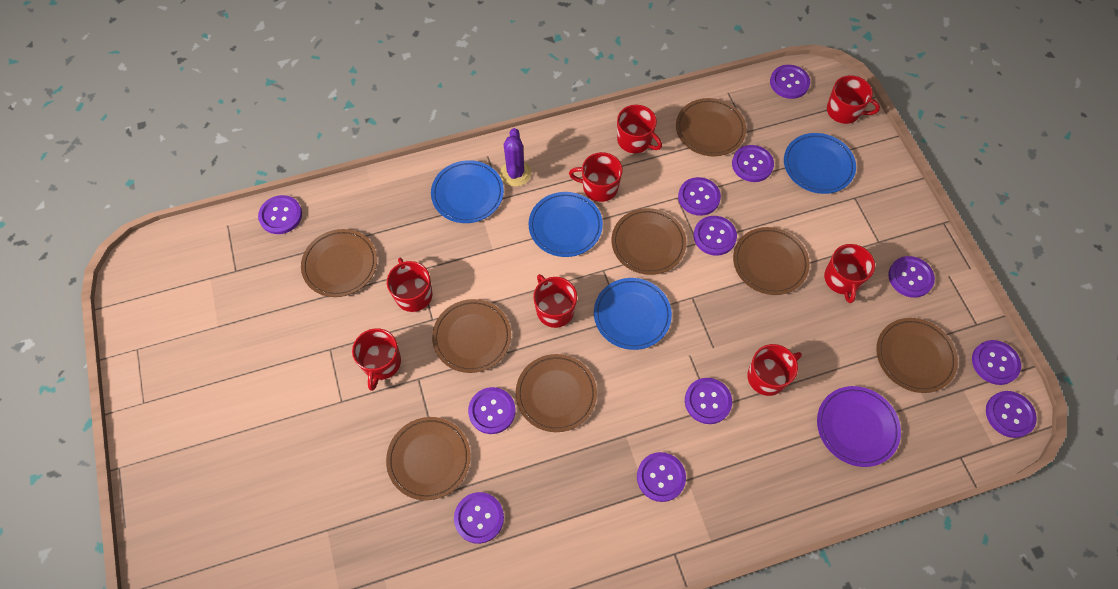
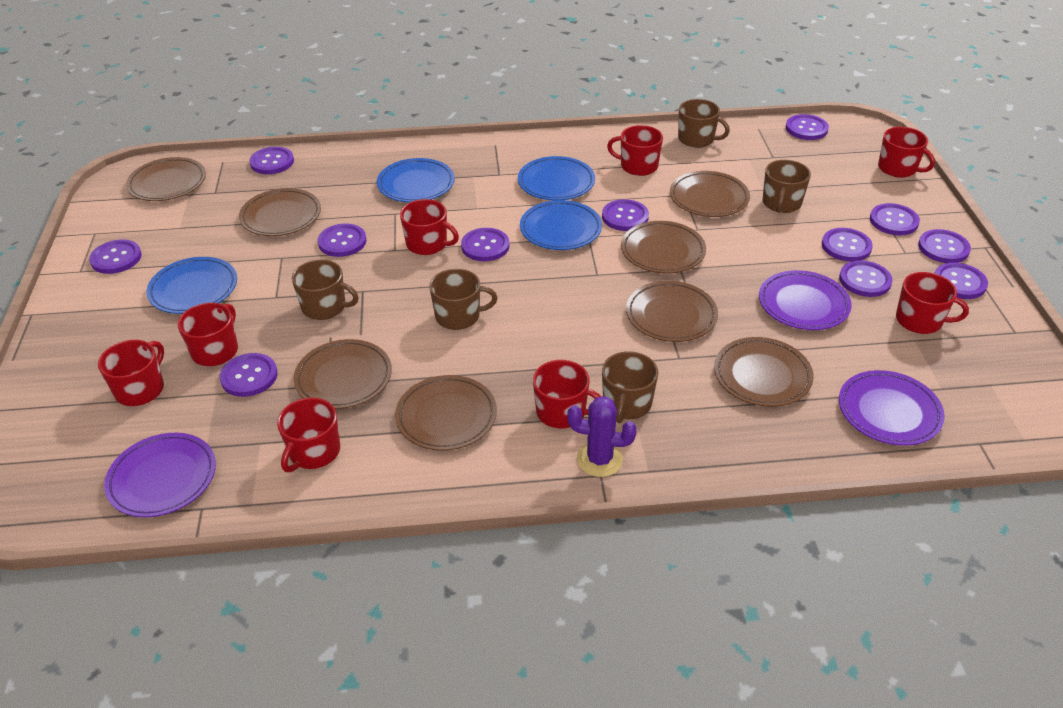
brown mug: none = 0 -> [292,260,359,320] [429,269,498,330] [602,351,658,423] [678,99,730,148] [762,160,811,213] = 5
purple plate: [817,386,901,467] = 1 -> [104,433,216,517] [759,270,852,330] [839,370,945,446] = 3

